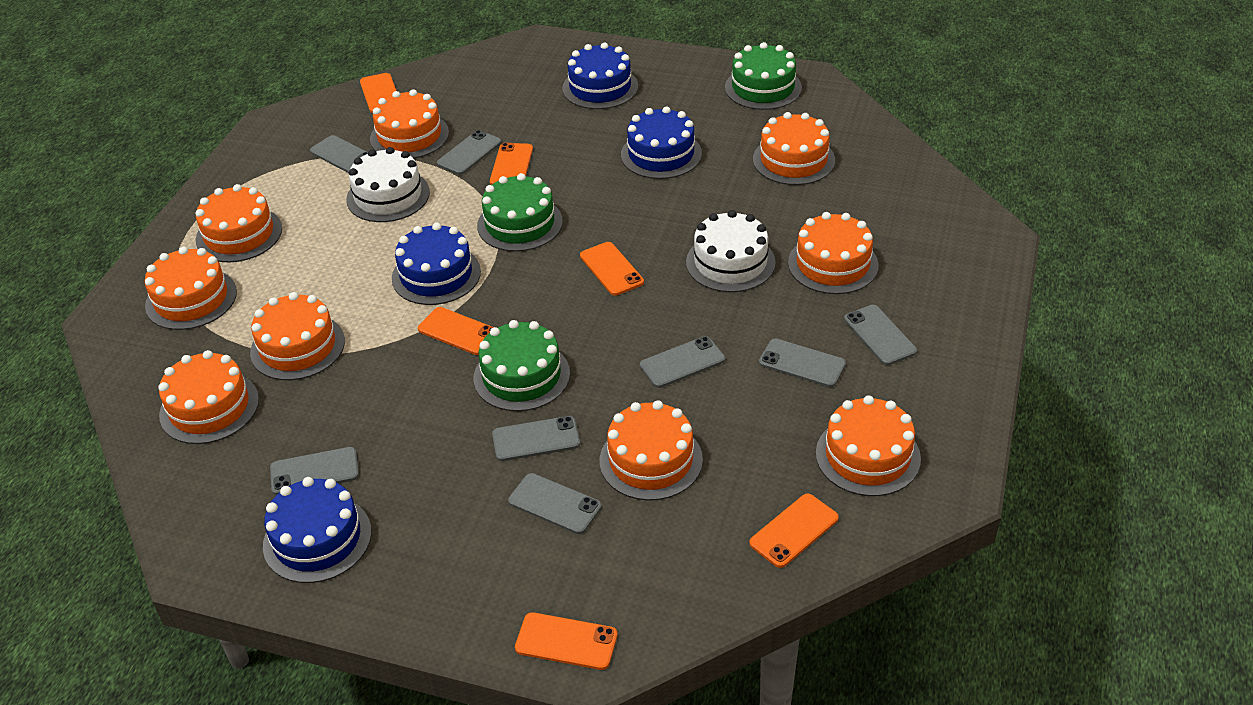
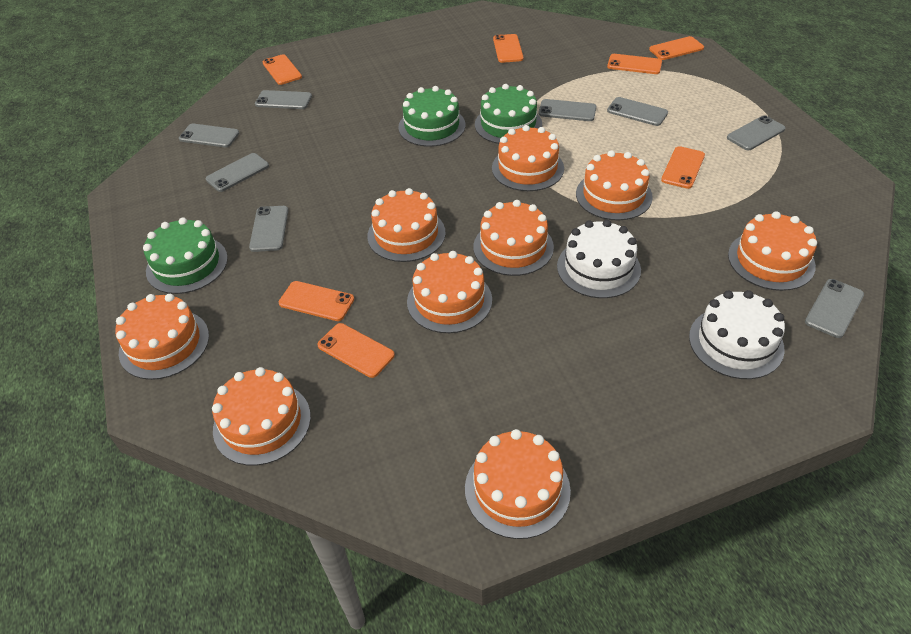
blue cake: [263,477,371,583] [392,223,481,305] [562,43,638,109] [621,106,702,179] = 4 -> none = 0
orange phone: [360,73,396,113] [418,307,494,355] [490,143,533,185] [515,612,618,670] [580,242,644,296] [749,494,839,568] = 6 -> [263,54,302,85] [279,281,354,321] [317,323,395,378] [493,34,524,63] [607,54,662,74] [649,36,704,60] [661,146,705,189] = 7

